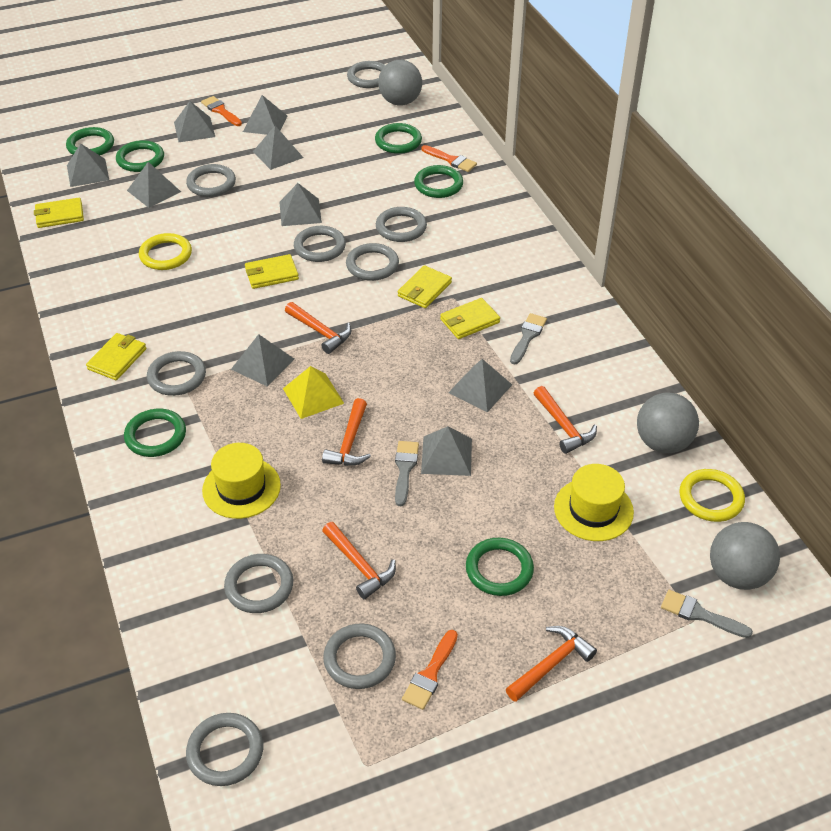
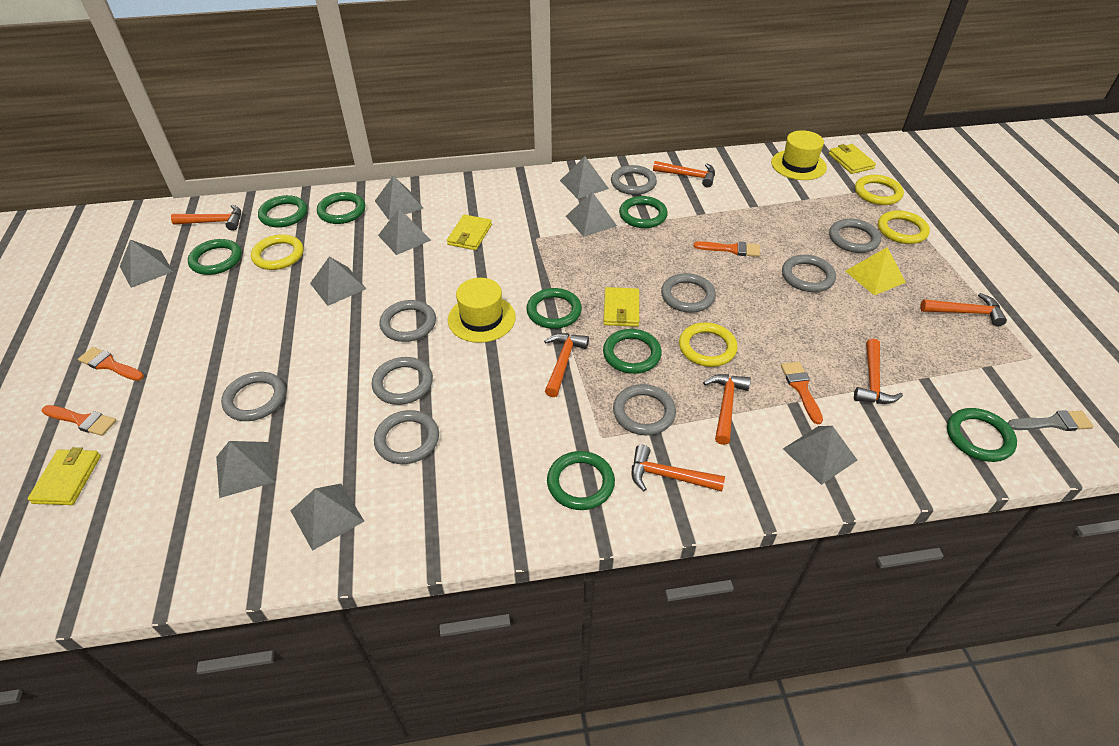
green ring: [66,127,114,155] [116,140,164,172] [124,409,186,457] [375,123,422,154] [414,165,463,198] [466,538,534,596] = 6 -> [188,239,242,275] [258,195,307,228] [317,192,365,224] [526,288,582,329] [547,451,615,510] [603,329,662,374] [619,196,668,228] [947,408,1017,462] = 8
grey ball: [378,60,422,106] [637,393,699,453] [710,522,780,590] = 3 -> none = 0
grey brush: [395,441,419,506] [510,313,547,365] [661,590,753,638] = 3 -> [1008,410,1094,431] = 1
orange brush: [201,96,242,126] [402,630,458,710] [421,145,477,172] = 3 -> [42,405,117,436] [78,347,144,381] [693,241,760,257] [781,362,823,424] = 4
orange hammer: [285,302,351,354] [322,398,371,466] [322,522,396,599] [506,626,597,702] [534,386,597,454] = 5 -> [171,205,241,231] [544,333,589,397] [632,445,725,491] [653,161,715,187] [703,374,751,445] [854,339,903,404] [920,293,1007,326] = 7
yellow ring: [139,233,192,270] [679,469,745,522] = 2 -> [251,234,303,270] [679,323,738,367] [855,175,904,205] [878,210,930,244] = 4
yellow wallet: [34,198,84,228] [86,333,147,380] [245,254,299,289] [398,265,452,308] [440,298,500,339] = 5 -> [28,447,101,505] [447,214,492,250] [603,287,639,327] [829,144,876,174] = 4

